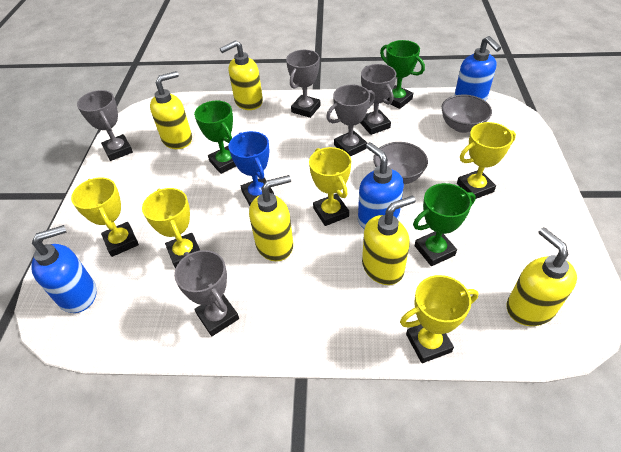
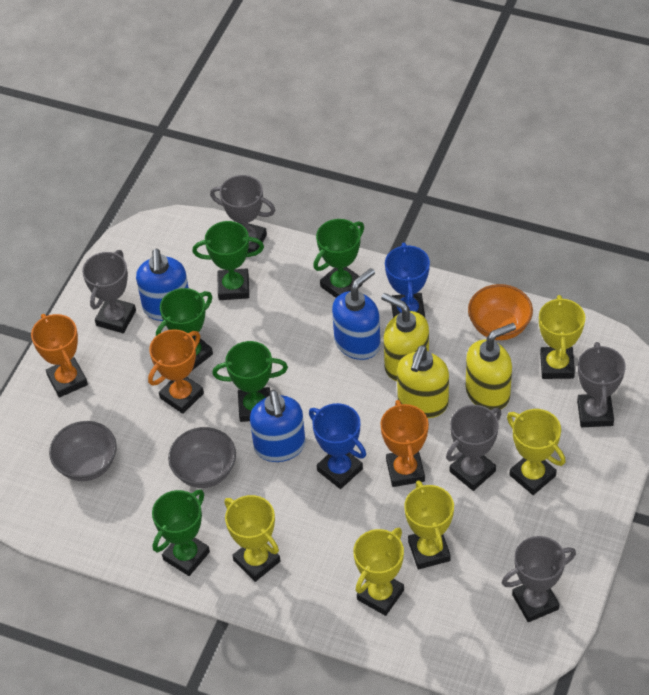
blue trophy: [229,131,274,206] = 1 -> [309,403,366,489] [385,243,430,318] = 2
green trophy: [194,100,236,174] [380,40,425,109] [413,183,476,266] = 3 -> [152,490,210,576] [156,288,213,370] [192,221,264,300] [212,341,288,422] [313,219,364,298] = 5
orange bowl: none = 0 -> [468,284,533,340] = 1
orange trophy: none = 0 -> [31,314,88,398] [148,329,204,414] [380,400,429,487] = 3
yellow soap dispenser: [150,71,192,149] [220,40,263,110] [249,175,293,261] [362,195,416,285] [507,227,577,326] = 5 -> [381,293,429,381] [397,345,449,418] [466,323,516,410] = 3

